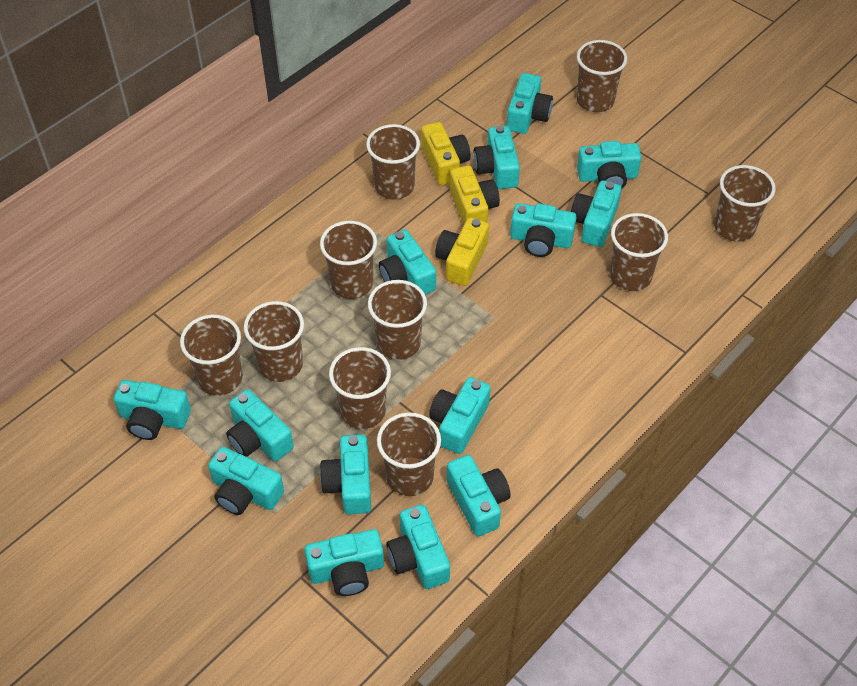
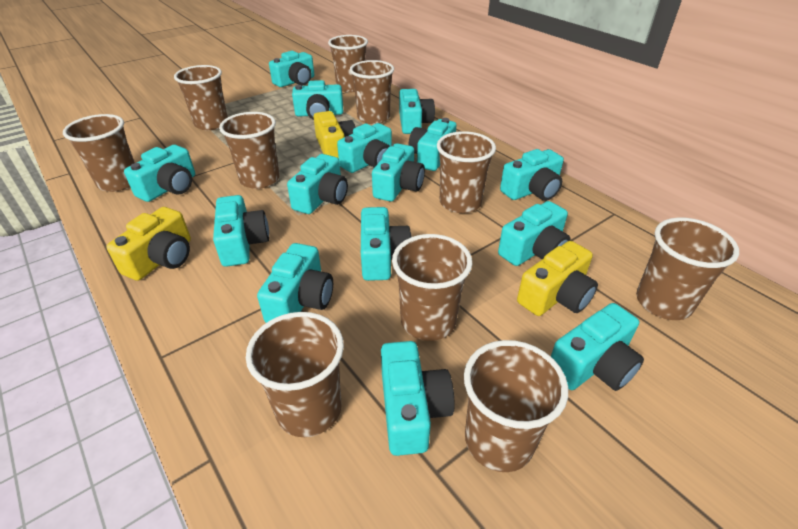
turquoise camera: [114,380,191,440] [208,447,284,515] [226,389,294,461] [304,529,384,596] [320,435,371,514] [379,229,436,295] [386,504,450,589] [429,377,491,454] [447,455,510,536] [473,126,520,189] [506,73,553,134] [510,203,576,257] [571,181,622,247] [577,141,642,188] = 14 -> [124,145,195,202] [213,195,269,267] [257,243,333,323] [269,51,314,87] [287,154,348,214] [292,80,343,120] [337,123,392,173] [361,207,412,281] [372,143,425,202] [381,341,455,456] [399,89,435,134] [408,118,457,171] [498,201,571,266] [500,149,564,201] [551,303,644,391] = 15

